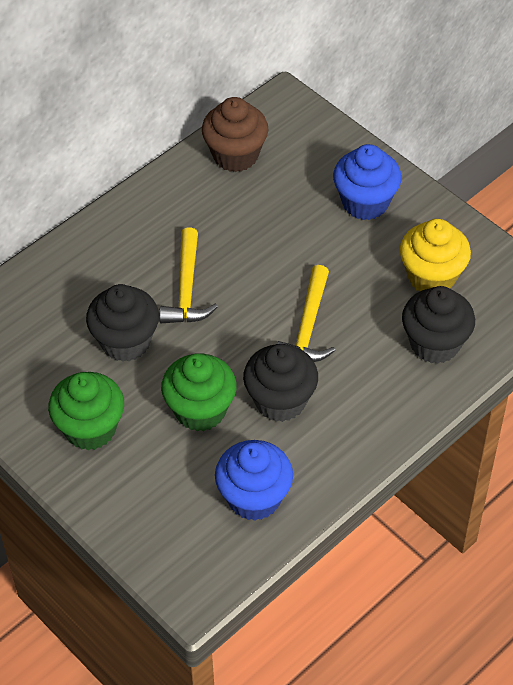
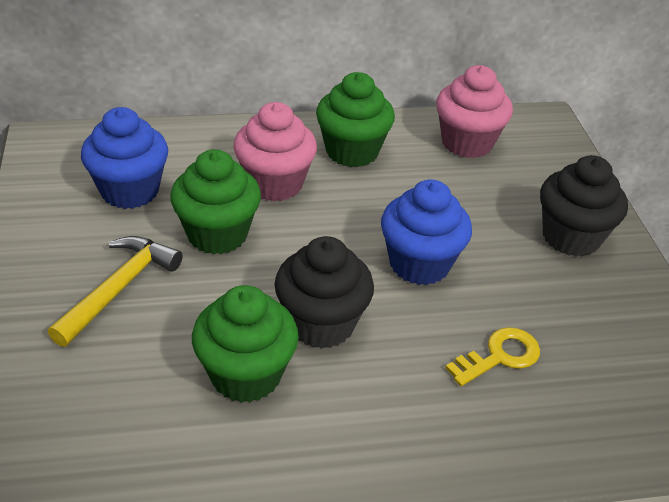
black cupcake: [86,284,159,362] [243,344,318,422] [402,286,475,364] = 3 -> [275,236,374,349] [540,155,628,257] = 2
brown cupcake: [202,97,268,172] = 1 -> none = 0
green cupcake: [48,372,124,450] [161,353,237,431] = 2 -> [170,149,261,254] [192,285,299,403] [316,72,395,167] = 3
pink cupcake: none = 0 -> [233,102,317,201] [436,65,513,158] = 2
yellow cupcake: [400,219,471,291] = 1 -> none = 0
yellow hammer: [159,228,218,323] [276,265,336,362] = 2 -> [48,236,183,347] = 1
yellow key: none = 0 -> [445,327,540,386] = 1

